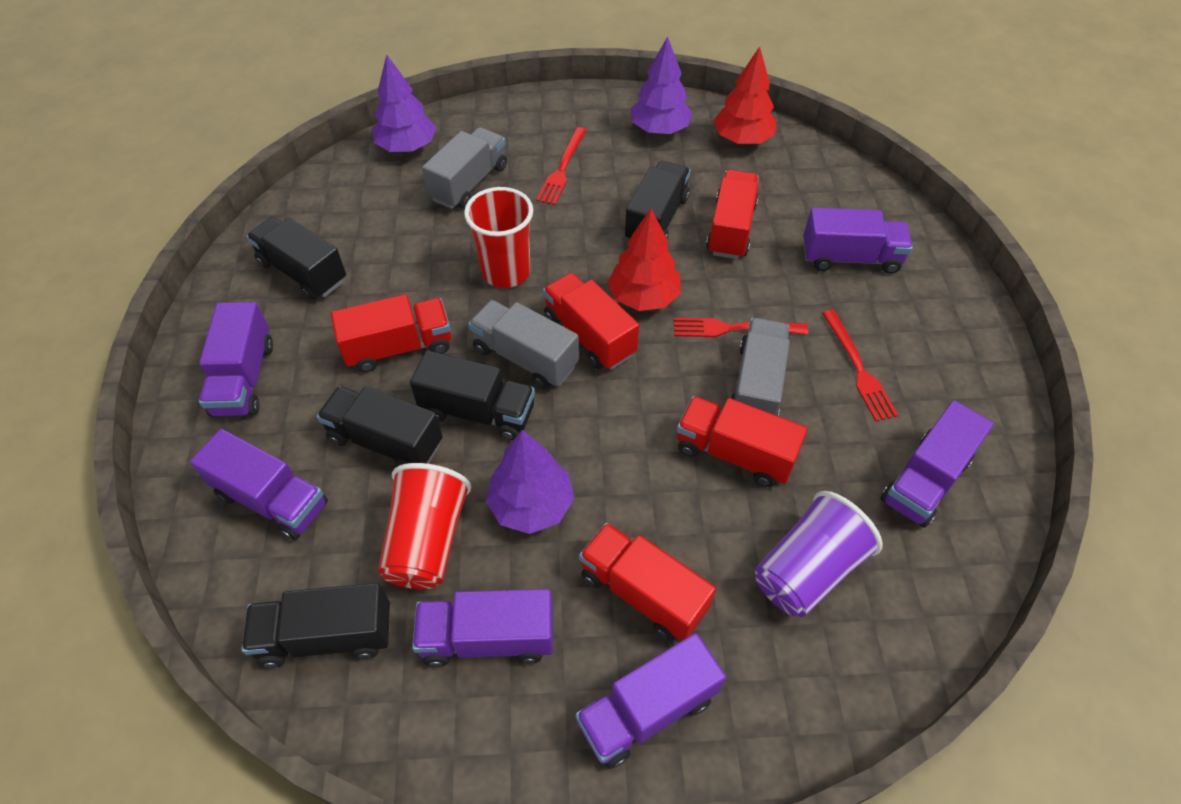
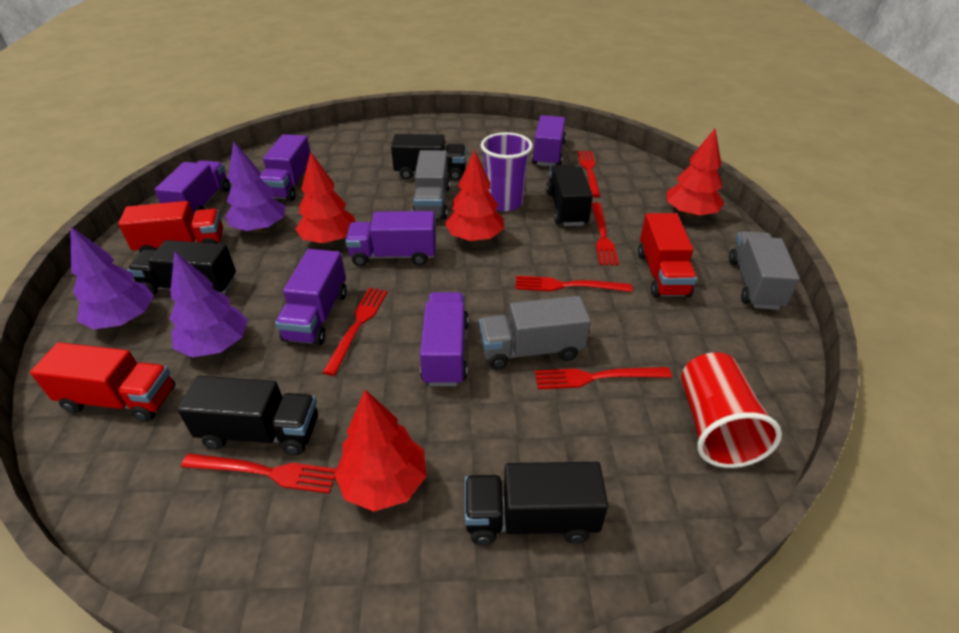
red cup: [378,463,471,589] [464,187,533,288] = 2 -> [681,352,782,468] = 1
red fork: [536,127,587,205] [674,317,808,337] [822,310,898,421] = 3 -> [181,453,336,493] [322,288,388,376] [516,276,632,292] [535,367,672,389] [578,151,600,197] [592,203,619,266] = 6
red tree: [608,209,681,311] [713,47,776,144] = 2 -> [295,152,355,244] [334,390,426,511] [445,150,504,242] [667,129,724,217] = 4
red truck: [331,294,451,372] [543,273,639,370] [579,523,716,641] [677,396,807,487] [706,170,759,259] = 5 -> [30,342,175,422] [118,201,223,253] [638,213,697,298] = 3

